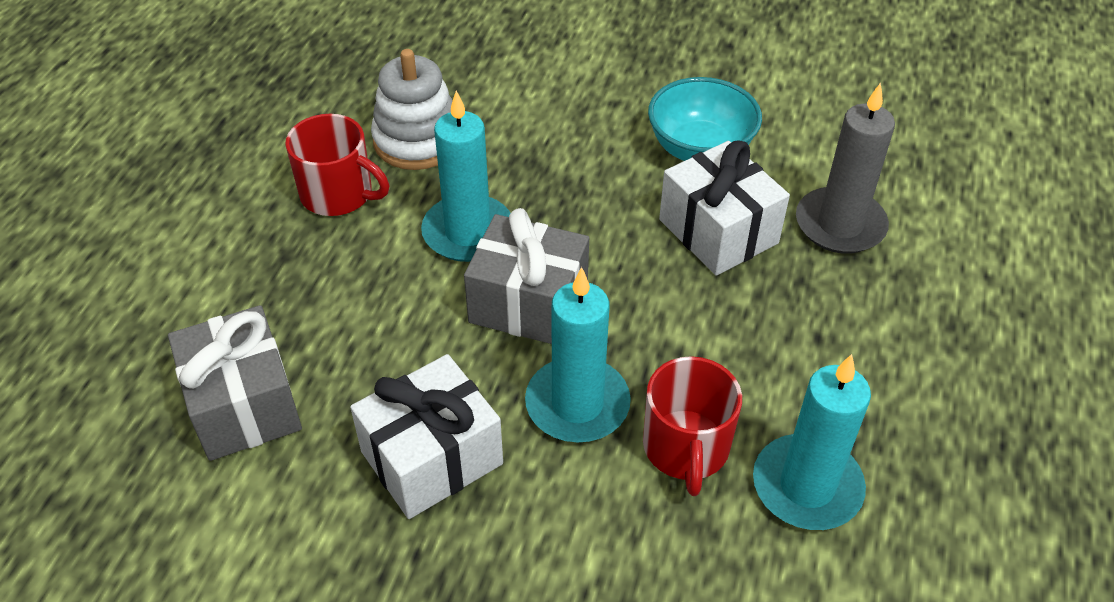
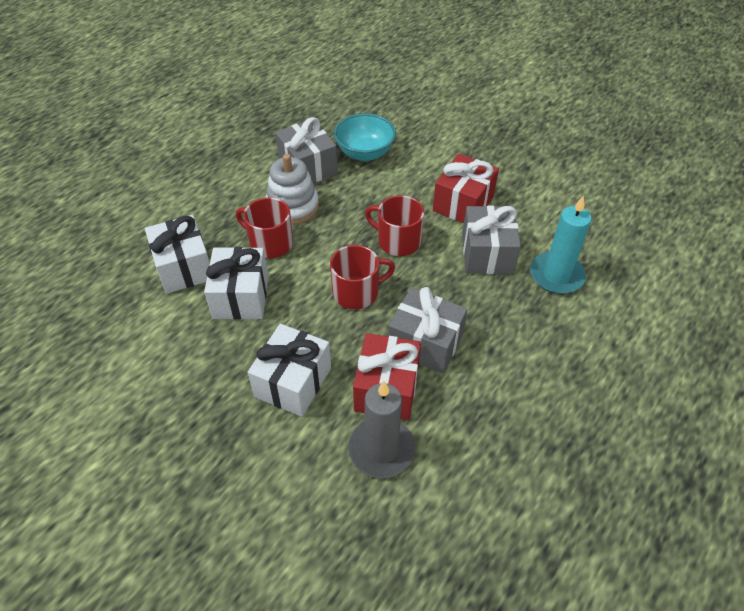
grey gift: [168,305,302,461] [464,208,589,344] = 2 -> [275,117,338,183] [388,287,468,373] [462,205,521,274] = 3
red gift: none = 0 -> [353,333,421,420] [433,154,499,223] = 2
red mug: [285,114,389,216] [643,356,742,496] = 2 -> [236,197,293,258] [330,245,395,309] [365,195,424,256] = 3
turquoise candle: [421,91,511,262] [525,267,631,443] [753,354,871,530] = 3 -> [530,195,592,294] = 1
white gift: [350,354,503,519] [659,141,790,276] = 2 -> [145,215,210,294] [204,247,268,320] [248,324,331,417] = 3

